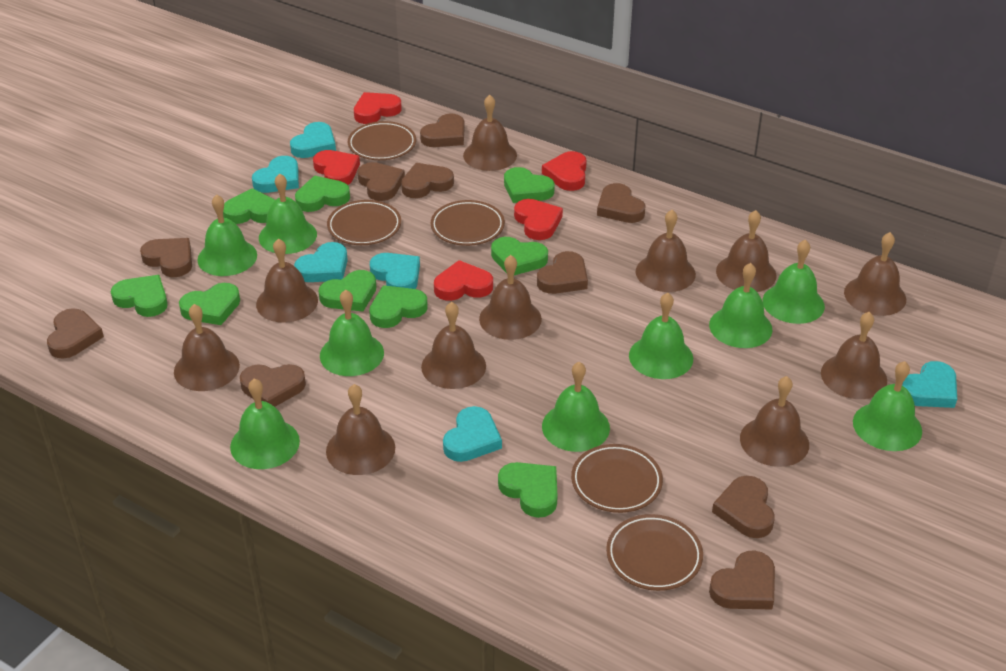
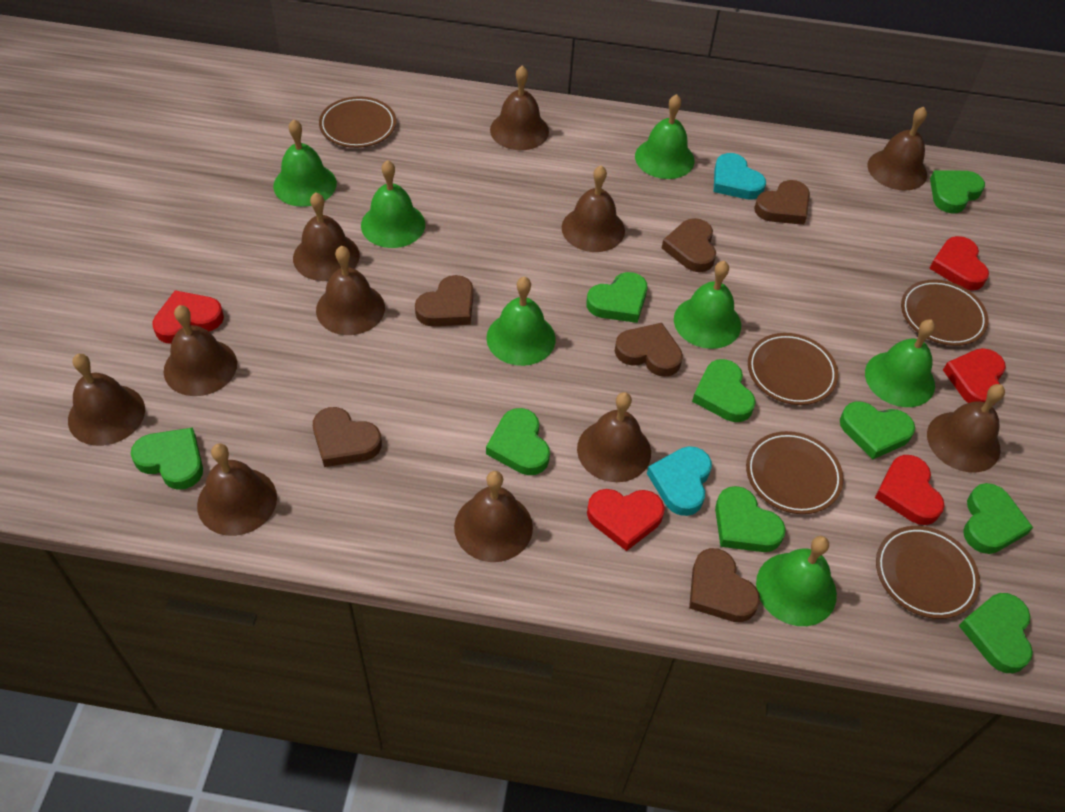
brown heart: [47,308,104,359] [140,238,192,277] [240,364,306,407] [358,162,405,201] [401,163,454,198] [420,113,465,147] [537,251,588,294] [597,183,646,223] [709,550,775,609] [712,476,775,538] = 10 -> [313,407,382,467] [415,275,473,327] [615,323,683,377] [662,218,716,272] [689,548,760,622] [754,180,810,225] = 6
green bell: [197,194,257,276] [230,379,300,469] [259,173,317,254] [320,290,384,376] [542,362,610,452] [629,293,693,379] [709,263,772,348] [763,240,825,324] [853,361,922,451] = 9 -> [273,119,337,207] [361,160,425,248] [486,276,556,366] [635,94,695,179] [674,261,741,349] [756,536,837,626] [865,320,935,407] = 7
turquoise heart: [252,156,299,193] [290,122,336,158] [294,242,348,282] [370,253,420,289] [443,406,502,462] [902,361,957,408] = 6 -> [647,446,712,516] [714,153,766,200] = 2

